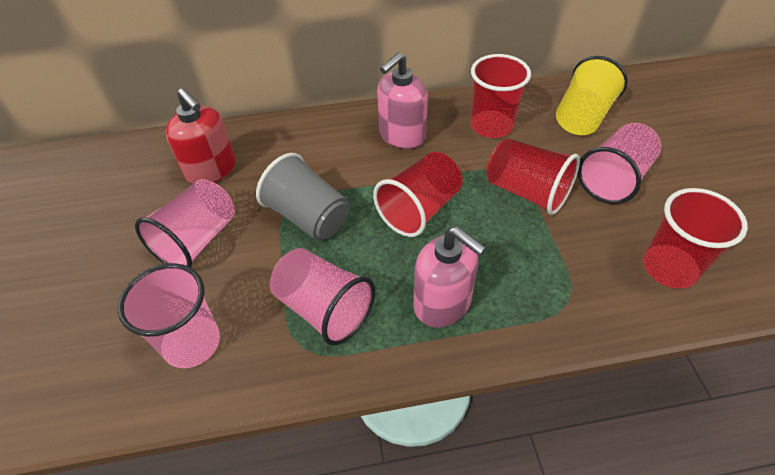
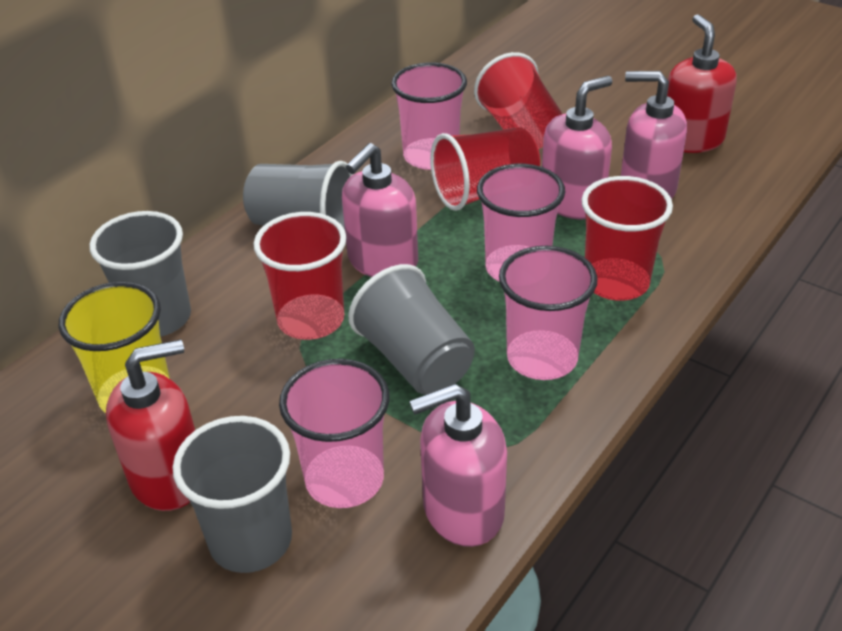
grey cup: [256,153,349,241] = 1 -> [90,211,191,337] [173,416,292,573] [243,161,354,230] [348,264,475,394] = 4
pink soap dispenser: [377,52,428,149] [413,226,486,327] = 2 -> [342,143,418,277] [409,383,507,547] [542,76,613,219] [621,71,687,199] = 4
red soap dispenser: [166,88,236,184] = 1 -> [106,339,195,511] [667,14,737,153] = 2

